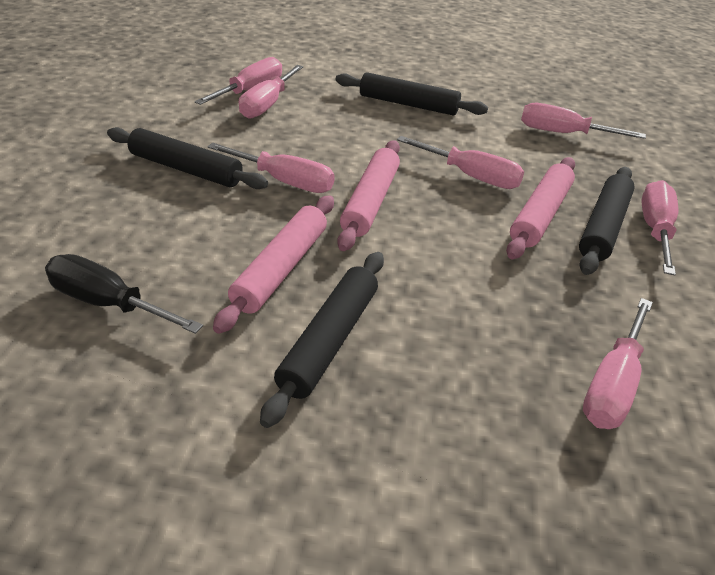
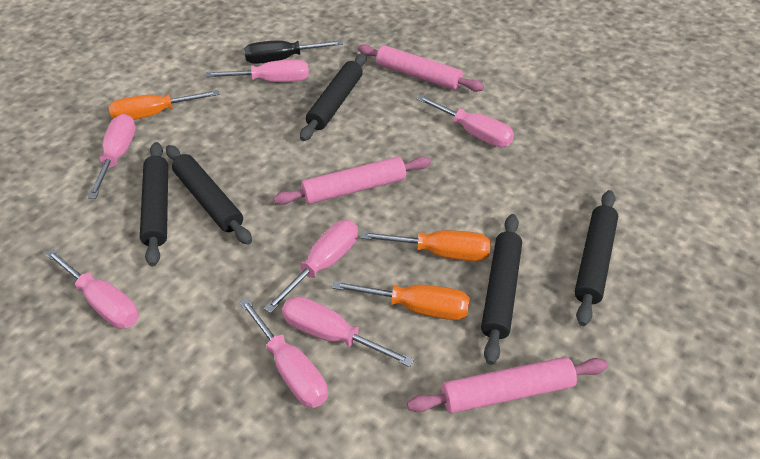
black rolling pin: [107,127,268,189] [260,252,384,428] [335,72,488,115] [579,167,635,275] = 4 -> [140,142,168,266] [166,145,252,245] [300,53,367,141] [481,214,522,365] [574,190,618,326] = 5
orange screwdriver: none = 0 -> [109,90,219,120] [332,281,470,320] [361,230,491,261] = 3

